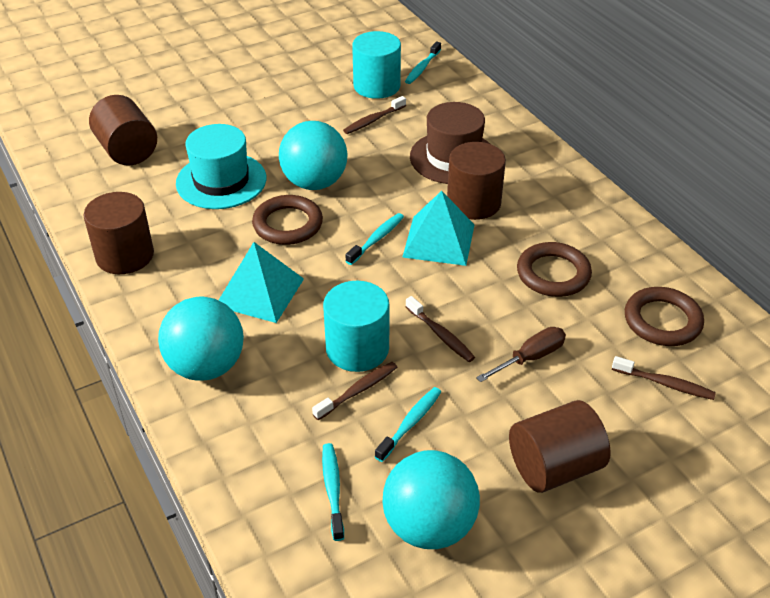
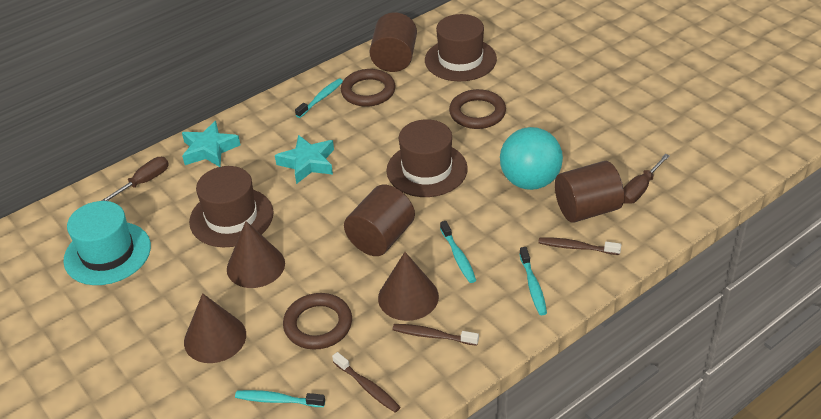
brown cone: none = 0 -> [184,293,246,363] [227,221,285,288] [378,252,439,321] = 3
brown cylinder: [84,192,154,274] [89,95,157,166] [447,142,506,220] [509,400,611,493] = 4 -> [344,185,415,256] [369,12,417,72] [555,161,624,223] = 3
brown hat: [410,102,490,184] = 1 -> [189,166,274,247] [386,119,468,197] [425,14,497,81] = 3
brown screwdriver: [476,327,566,382] = 1 -> [101,157,169,201] [624,154,670,204] = 2
brown toothbrush: [312,362,398,420] [343,96,406,134] [405,296,475,362] [612,356,716,400] = 4 -> [332,352,400,412] [392,324,479,346] [538,237,621,255] = 3
turquoise ball: [158,297,244,381] [279,121,347,190] [382,450,480,549] = 3 -> [500,127,563,190] = 1
turquoise cylinder: [323,281,390,372] [352,31,401,99] = 2 -> none = 0
turquoise pyramid: [219,242,304,323] [403,191,474,266] = 2 -> none = 0
turquoise star: none = 0 -> [182,121,240,167] [275,135,334,184] = 2

